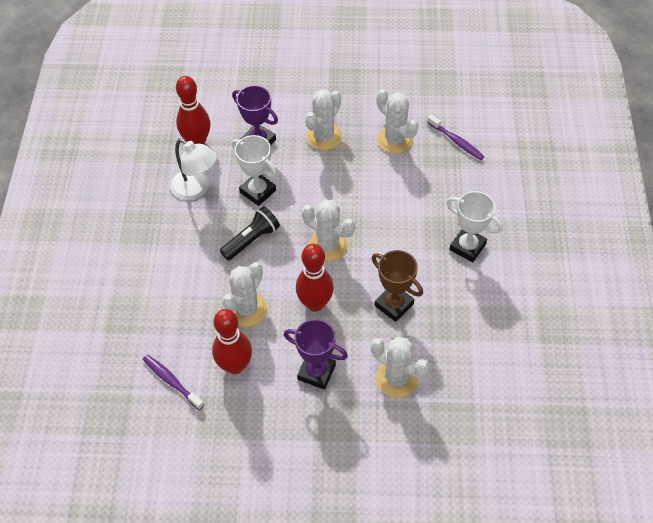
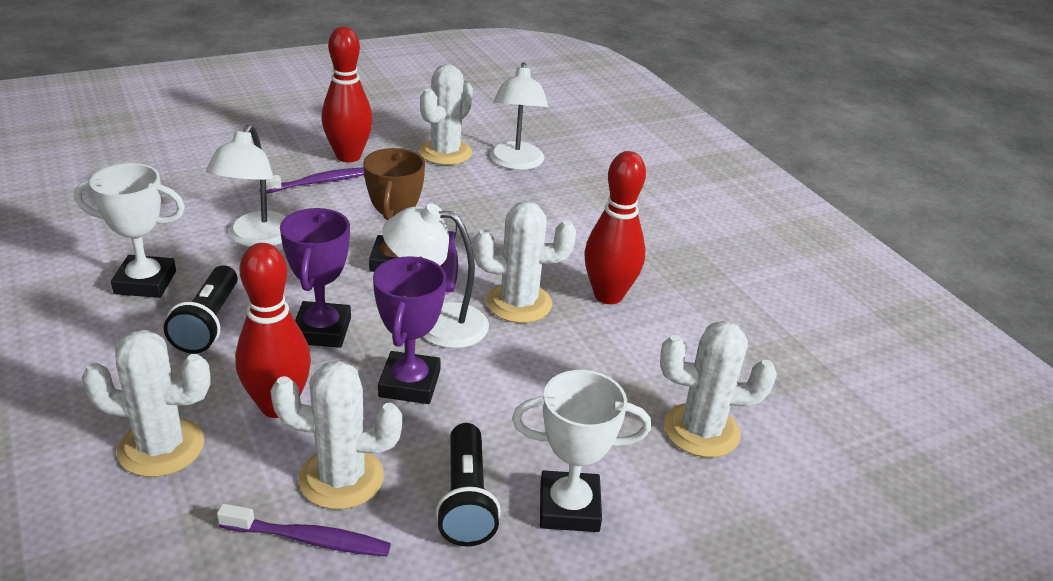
black flashlight: [220,206,280,260] = 1 -> [164,265,238,353] [435,423,501,546] = 2
purple toothbrush: [143,355,204,410] [427,114,485,160] = 2 -> [217,504,391,557] [258,167,364,193] [441,212,458,292] = 3
white lamp: [170,138,217,200] = 1 -> [206,125,286,247] [382,204,489,348] [490,62,548,170] = 3

